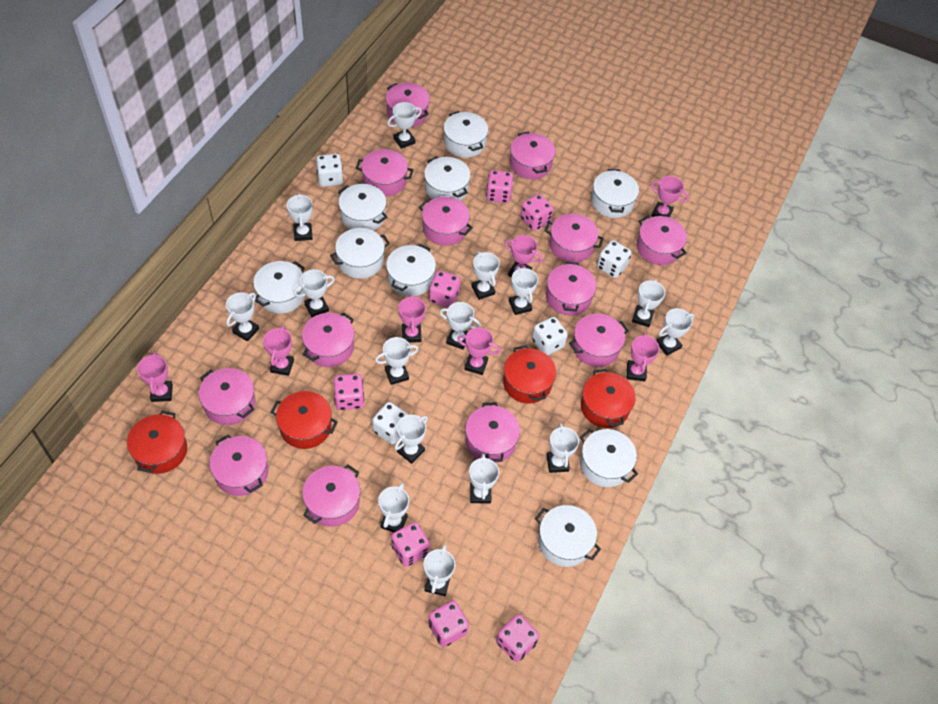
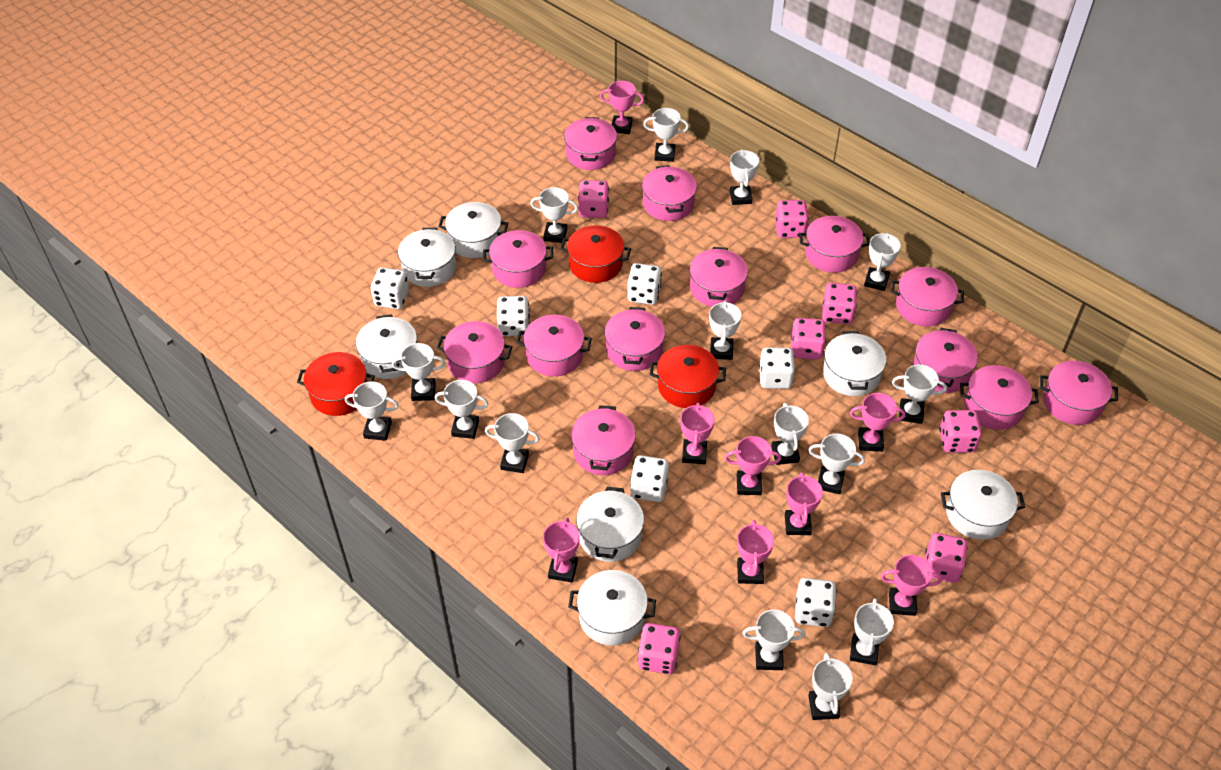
pink trophy: [137,352,173,402] [263,326,294,376] [398,294,426,343] [457,328,500,375] [504,235,542,277] [627,333,660,381] [650,176,689,218] = 7 -> [543,517,580,582] [600,81,644,134] [680,403,715,464] [724,436,781,495] [737,520,774,584] [785,472,823,535] [850,393,906,452] [881,555,942,616] = 8
red pot: [127,411,187,474] [271,391,338,449] [503,345,556,404] [581,369,635,428] = 4 -> [297,352,375,416] [560,225,631,283] [650,345,726,408] = 3
white dice: [316,154,343,187] [372,402,408,444] [532,317,568,355] [597,240,632,278] = 4 -> [371,267,409,309] [497,296,530,336] [627,263,662,305] [630,455,669,502] [759,347,795,389] [795,578,837,627] = 6
white pot: [253,261,305,313] [330,228,390,279] [338,184,387,231] [386,244,436,296] [424,156,471,201] [444,111,488,158] [535,505,601,567] [580,429,638,487] [591,169,639,218] = 9 -> [356,314,417,379] [398,228,456,287] [438,202,508,258] [568,570,656,645] [576,487,644,562] [823,331,886,396] [941,470,1025,540] = 7

